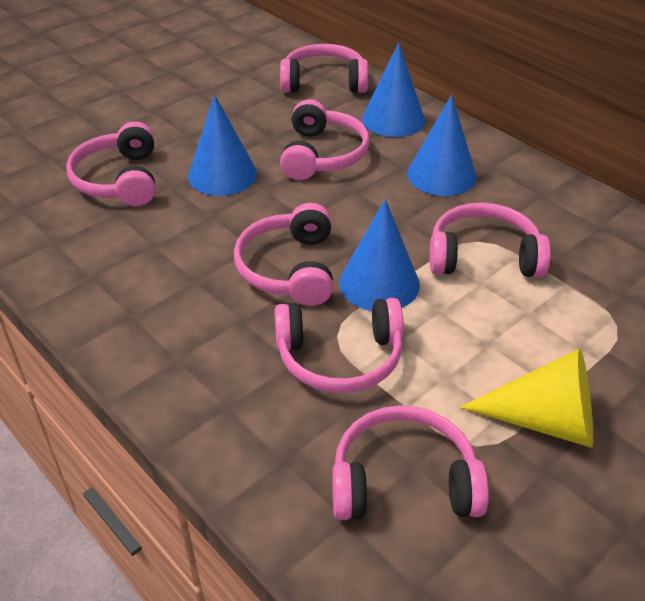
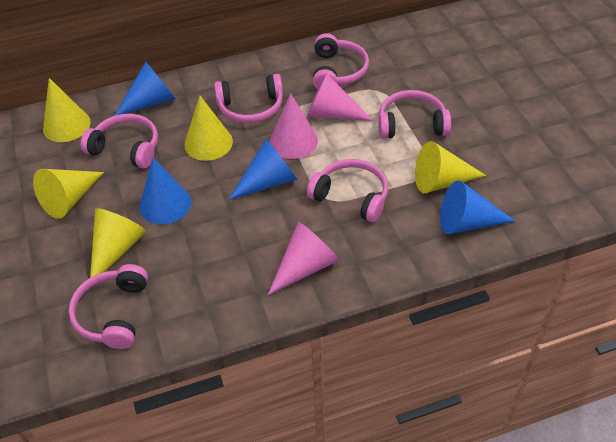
pink cone: none = 0 -> [268,222,339,295] [270,93,318,159] [307,73,373,121] = 3
pink headphones: [66,121,155,206] [234,203,333,306] [275,298,403,393] [280,44,368,93] [280,99,370,180] [332,405,489,520] [430,203,551,278] = 7 -> [69,264,148,349] [80,114,158,169] [214,74,283,123] [307,159,388,222] [313,33,369,89] [378,90,451,139] = 6
yellow cone: [460,348,593,448] = 1 -> [33,169,104,219] [43,78,91,142] [90,208,146,278] [184,95,233,161] [415,141,486,193] = 5

